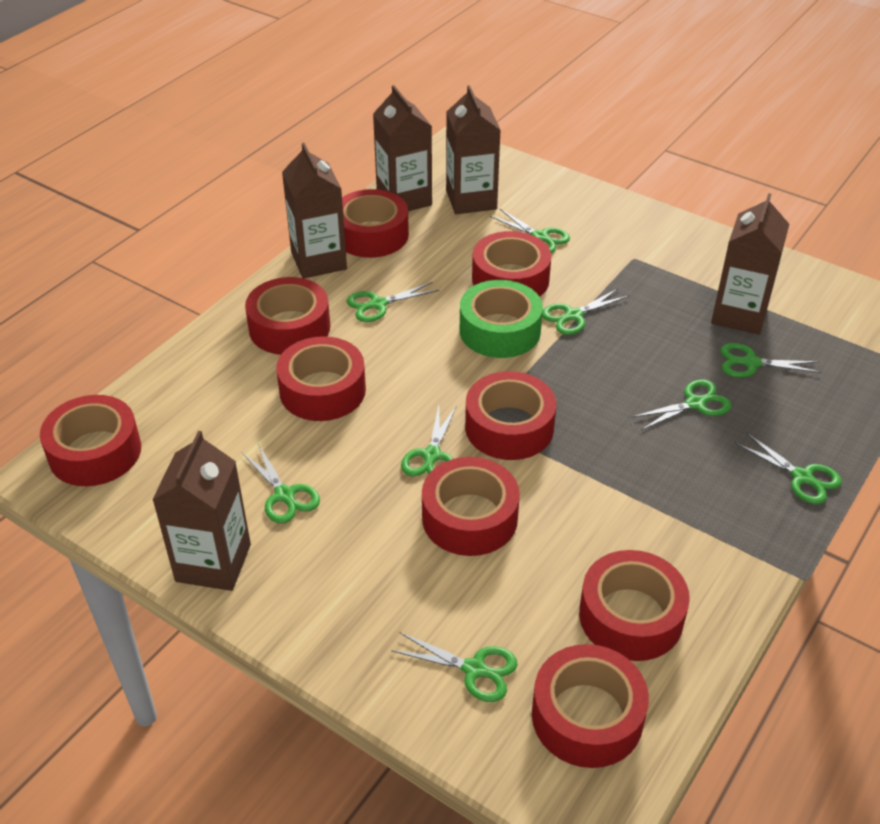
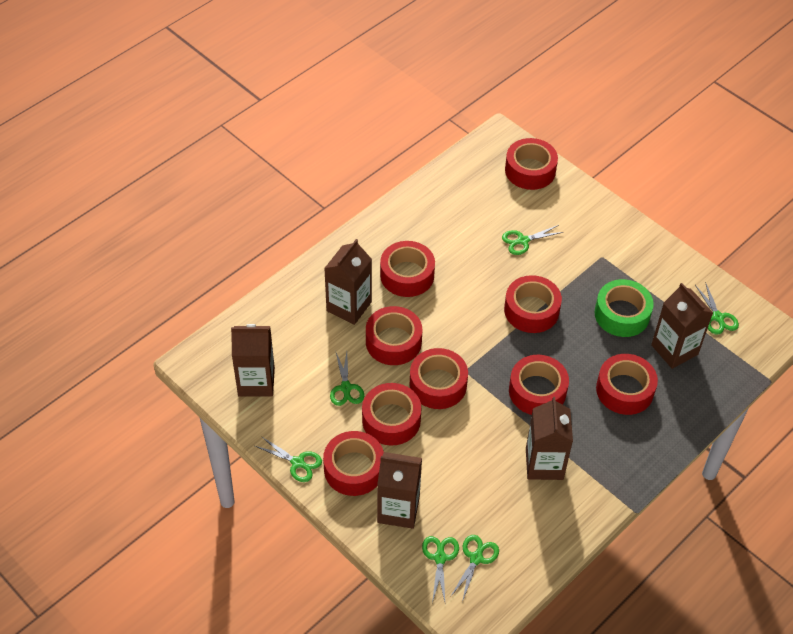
green scissors: [242,444,320,524] [347,282,439,322] [391,632,518,702] [401,405,457,476] [490,209,570,253] [542,288,629,335] [632,379,732,430] [720,343,821,378] [735,433,842,504] = 9 -> [255,436,322,482] [330,350,364,406] [422,536,459,603] [450,535,499,602] [502,225,564,255] [695,282,739,335] = 6

